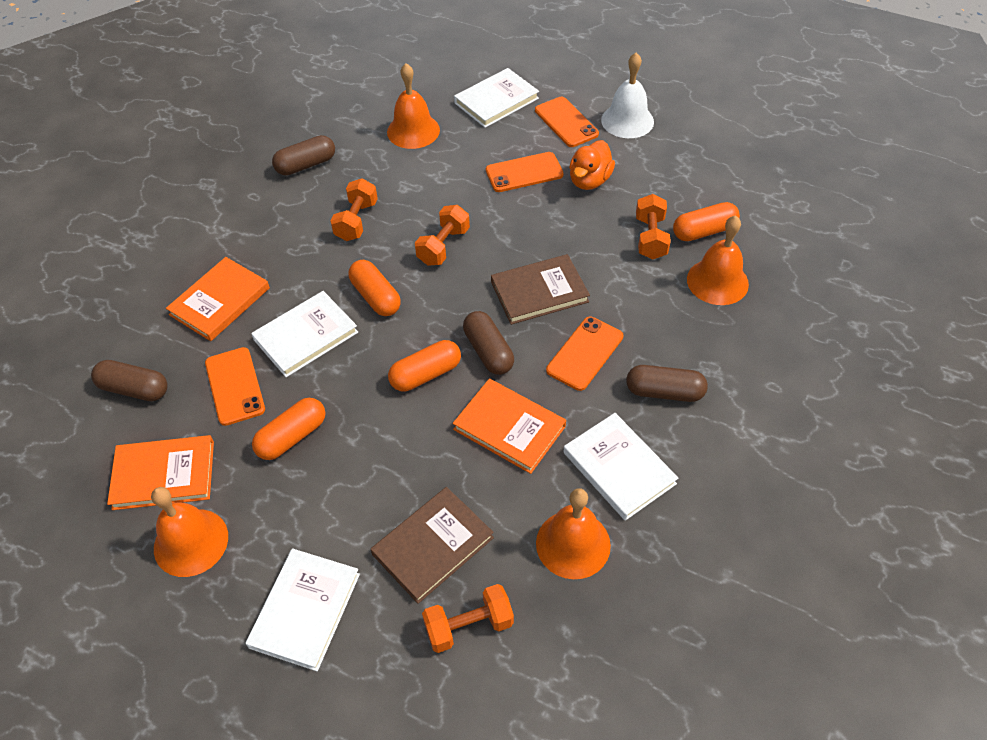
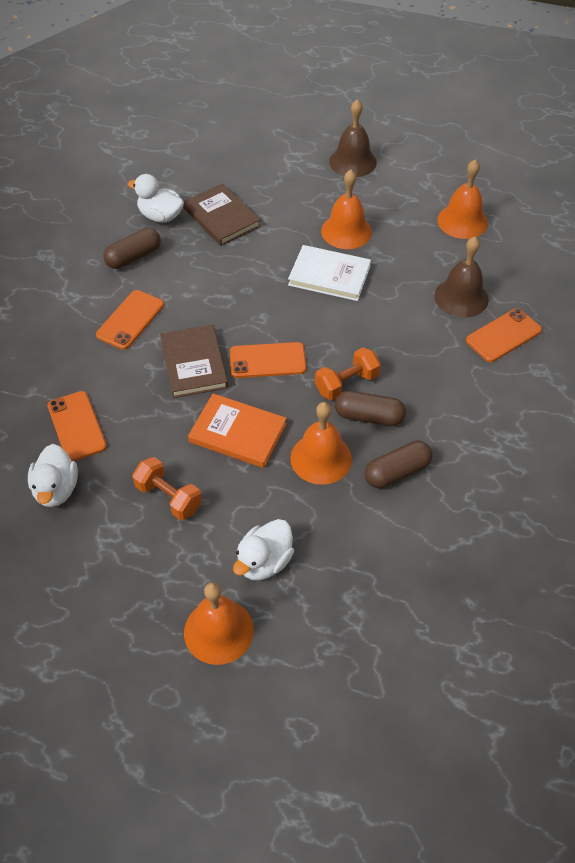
brown bell: none = 0 -> [329,99,377,177] [434,236,489,317] = 2
brown capsule: [91,360,168,401] [272,135,335,176] [463,311,514,375] [626,365,708,402] = 4 -> [103,228,161,269] [335,391,406,426] [365,440,433,488] = 3
orange book: [107,435,214,510] [166,257,270,341] [453,379,566,474] = 3 -> [188,393,287,468] = 1
orange capsule: [252,398,325,460] [348,260,401,316] [388,340,461,391] [673,202,740,241] = 4 -> none = 0
orange duck: [569,140,615,190] = 1 -> none = 0
orange dumbbell: [331,178,378,241] [415,205,470,266] [422,584,514,653] [636,194,671,259] = 4 -> [132,457,202,520] [315,347,381,400] = 2
white bell: [601,53,654,138] = 1 -> none = 0
white book: [246,548,360,671] [251,291,358,377] [454,68,539,128] [564,413,678,521] = 4 -> [288,245,371,301] = 1
white duck: none = 0 -> [28,444,78,507] [128,174,184,223] [233,519,294,580] = 3

